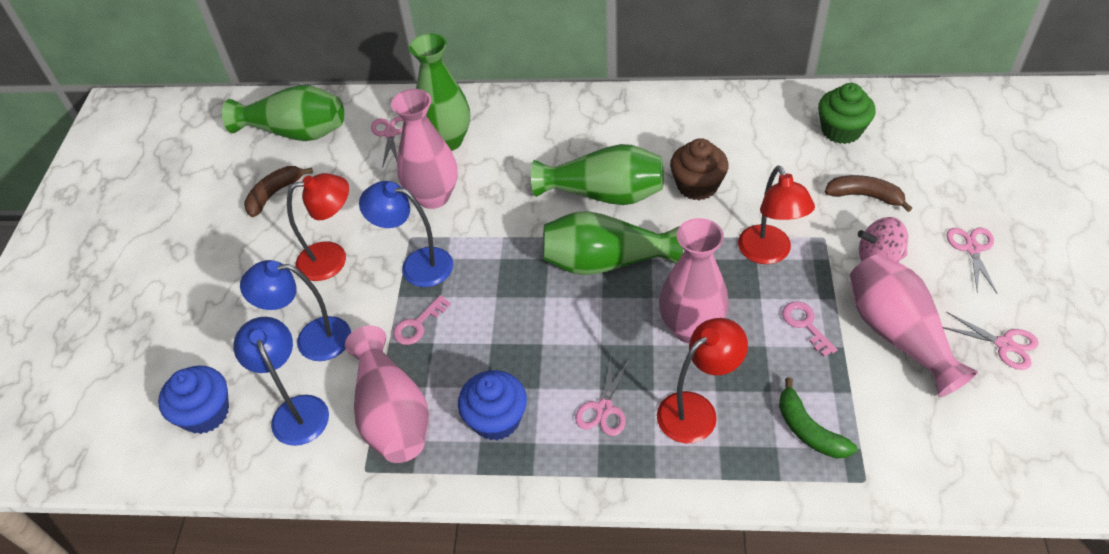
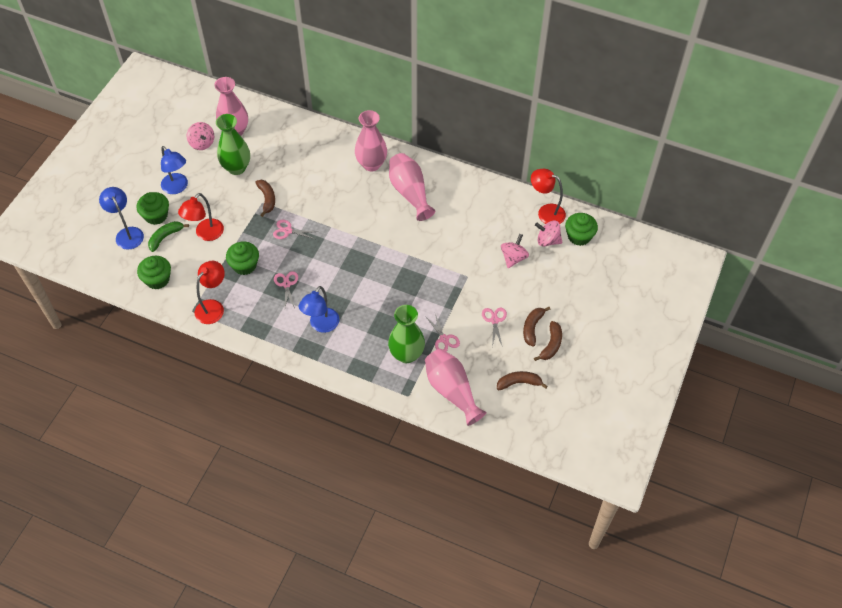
blue cupcake: [158,366,229,434] [458,370,527,441] = 2 -> none = 0
brown banana: [244,166,313,217] [825,175,912,212] = 2 -> [255,180,275,217] [497,371,548,390] [523,307,551,346] [534,321,562,361] = 4
brown cupcake: [670,138,729,200] = 1 -> none = 0
green cupcake: [818,83,875,144] = 1 -> [137,192,169,225] [137,256,171,290] [226,241,259,275] [565,213,598,246] = 4
green vase: [222,85,344,141] [409,33,470,151] [531,144,664,205] [543,211,683,275] = 4 -> [216,114,250,175] [388,305,425,363] = 2
pink key: [393,295,451,345] [782,302,837,357] = 2 -> none = 0
pink spinning top: [857,217,908,262] = 1 -> [187,122,214,150] [501,234,529,268] [535,221,562,247] = 3

